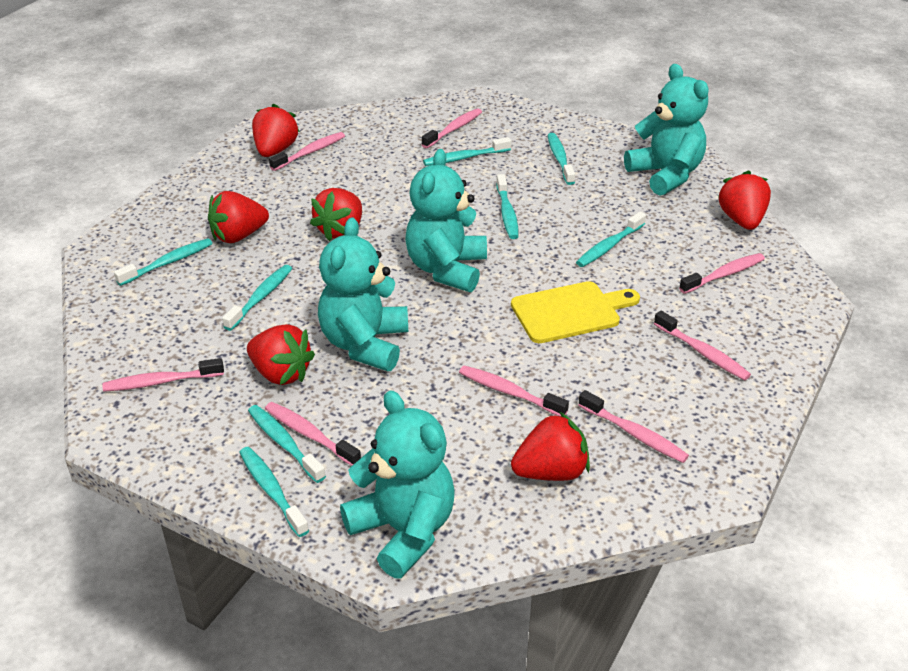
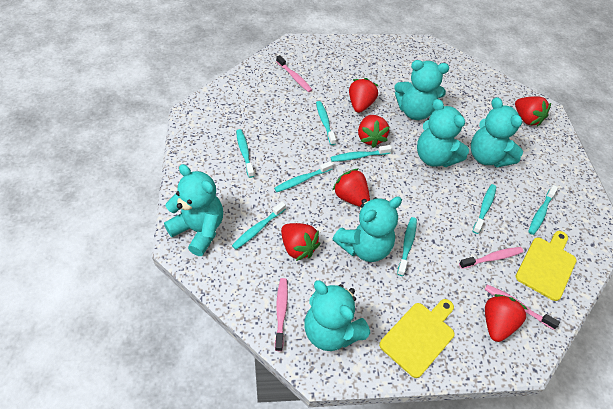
pink toothbrush: [102,358,224,392] [265,402,361,466] [269,132,345,171] [422,108,482,148] [459,365,569,416] [578,390,689,463] [654,311,751,380] [679,253,765,294] = 8 -> [275,278,288,351] [276,55,312,92] [459,247,523,269] [484,285,560,330] = 4
turquoise teddy bear: [318,217,408,371] [340,390,455,578] [405,149,487,292] [624,64,709,196] = 4 -> [164,164,223,256] [304,280,370,351] [333,197,402,262] [394,60,449,120] [417,99,469,167] [471,97,523,168] = 6
yellow cutting board: [511,281,640,343] = 1 -> [379,299,454,378] [516,231,577,301] = 2

